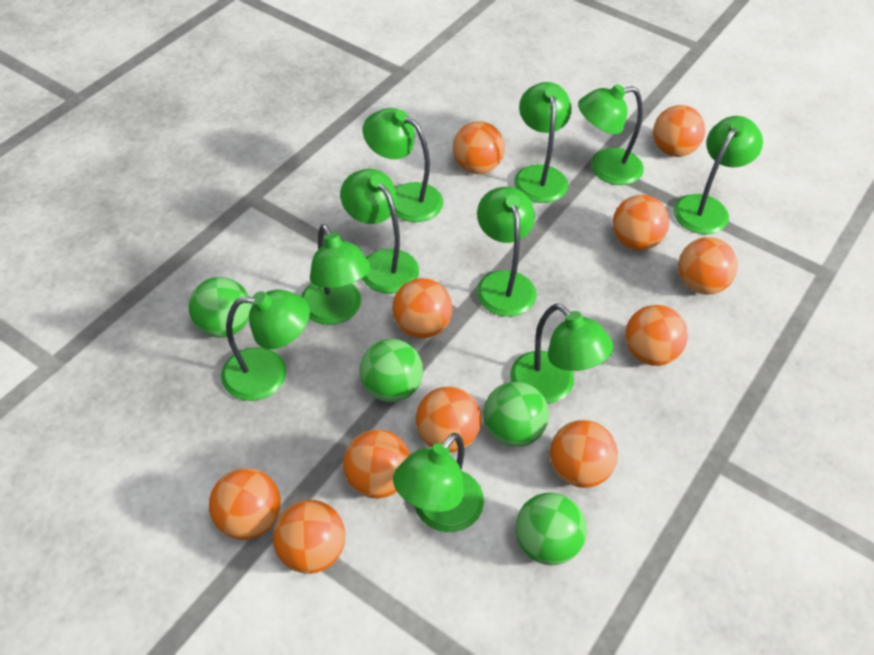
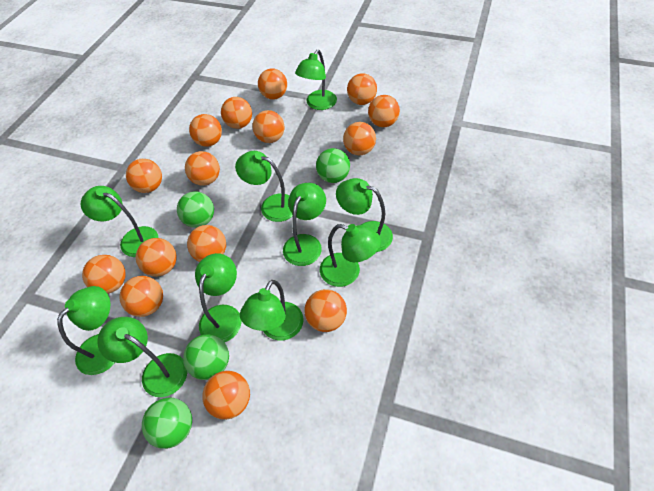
orange ball: [209,468,281,540] [273,500,345,574] [343,430,410,498] [392,278,452,338] [416,387,481,452] [453,121,505,174] [550,420,618,488] [613,195,669,250] [625,305,688,366] [653,105,705,157] [678,237,738,295] = 11 -> [82,255,126,294] [119,276,163,317] [126,159,162,193] [136,238,177,277] [185,151,220,186] [187,225,226,262] [189,114,222,147] [202,371,250,420] [221,97,252,129] [253,110,284,143] [258,68,287,100] [304,289,347,332] [343,122,376,155] [347,73,377,105] [368,95,400,127] = 15

